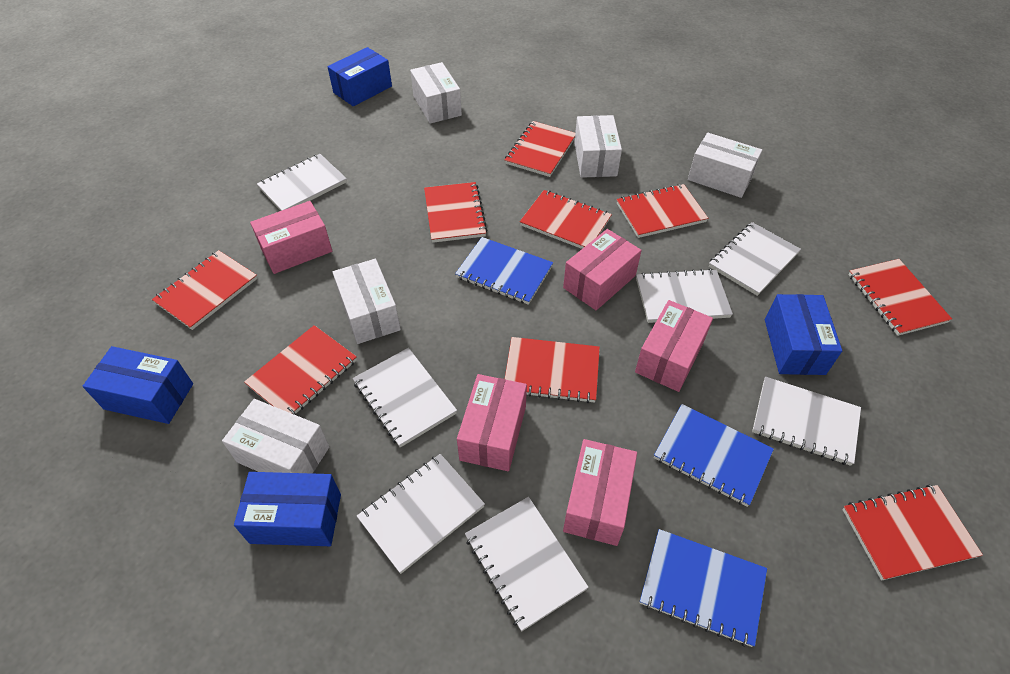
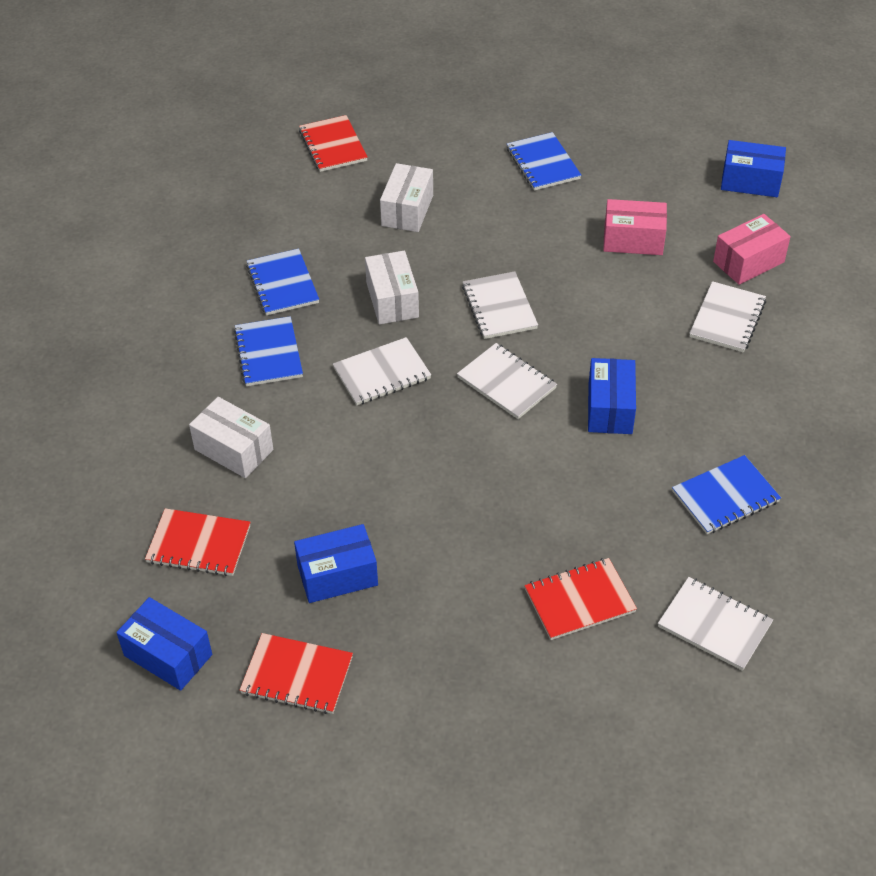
blue notebook: [455,237,553,305] [640,529,767,647] [654,404,774,507] = 3 -> [234,316,303,386] [246,248,319,315] [507,132,581,191] [672,455,781,534] = 4
pink box: [250,201,332,274] [457,374,527,471] [563,229,642,310] [563,439,637,546] [635,300,713,392] = 5 -> [603,199,667,255] [713,214,791,285] = 2
red notebook: [152,250,257,330] [244,325,357,415] [424,182,488,243] [505,121,575,177] [505,337,600,403] [520,190,612,249] [617,184,708,238] [842,485,983,581] [848,259,952,336] = 9 -> [145,508,251,576] [240,633,353,714] [299,115,368,172] [525,558,637,640] = 4
white box: [222,399,329,474] [332,259,401,344] [410,62,462,124] [574,115,622,178] [688,133,762,198] = 5 -> [189,397,273,478] [365,251,419,324] [380,163,433,232] = 3
white notebook: [257,154,347,211] [353,348,457,448] [357,454,485,574] [465,497,589,632] [636,268,733,323] [709,222,801,296] [752,377,861,466] = 7 -> [333,337,431,405] [457,343,557,419] [462,271,538,339] [658,577,773,671] [689,281,766,352] = 5

